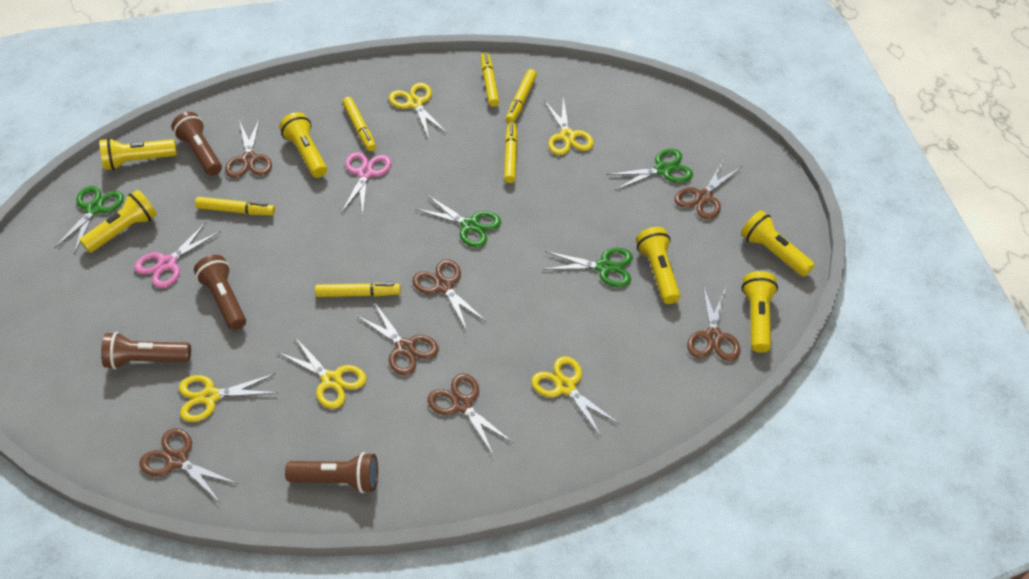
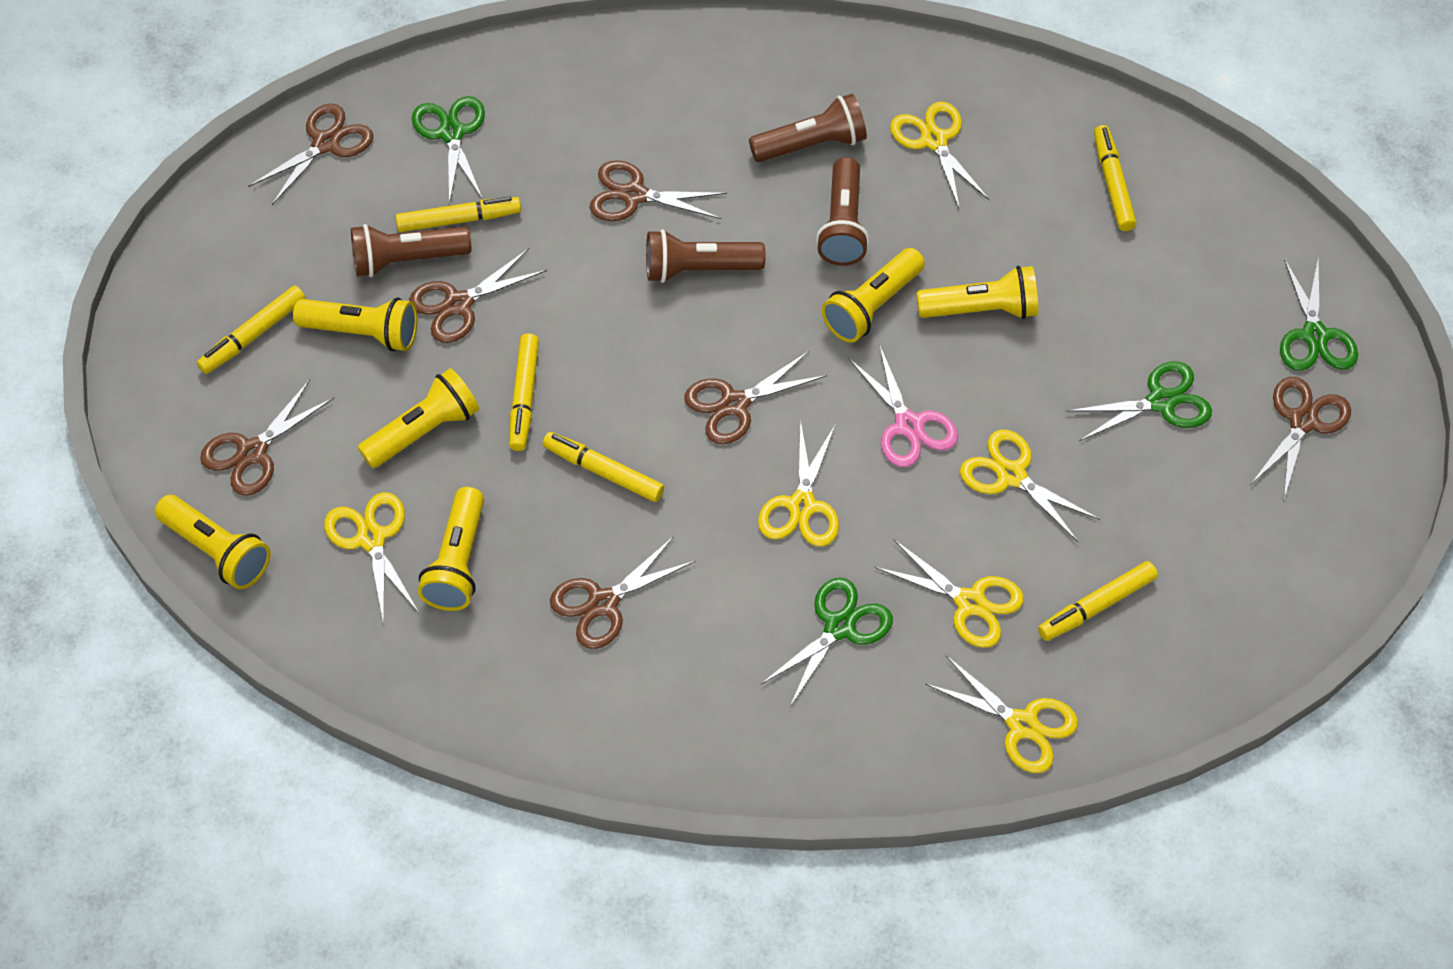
pink scissors: [134,222,221,288] [341,152,392,215] = 2 -> [848,344,958,467] = 1
yellow scissors: [179,373,278,422] [278,337,367,409] [389,83,447,138] [531,356,619,437] [544,97,594,155] = 5 -> [324,492,419,624] [758,419,839,547] [874,539,1024,648] [890,101,990,210] [925,655,1078,773] [960,429,1101,543] = 6

